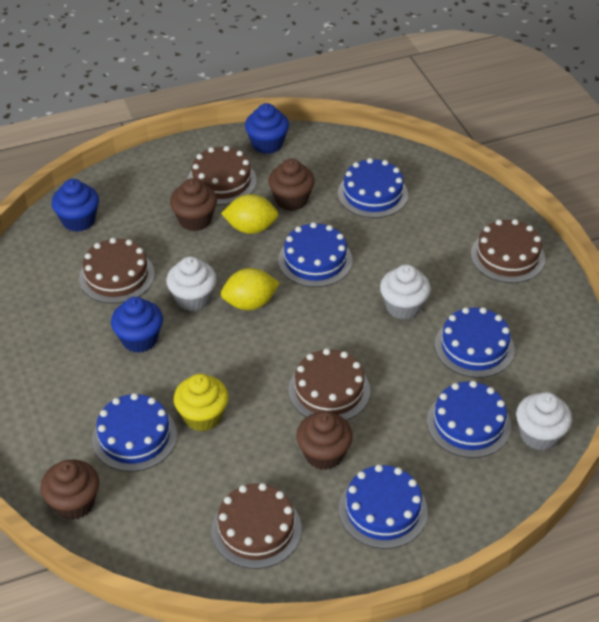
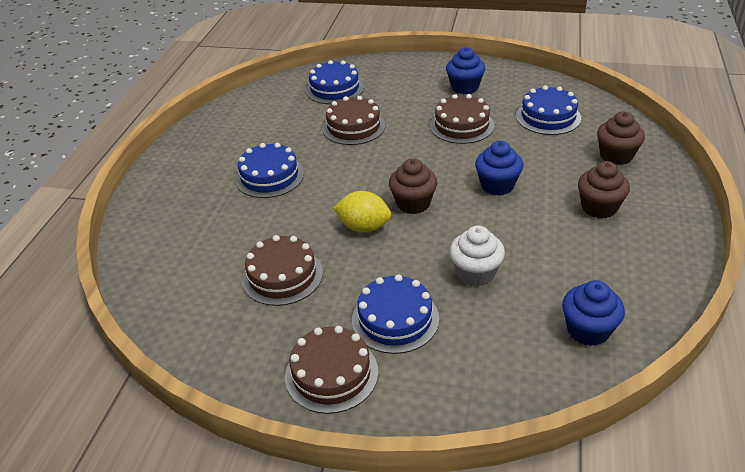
blue cake: [92,393,177,472] [278,222,352,287] [338,158,408,218] [339,464,428,549] [427,381,511,458] [435,307,515,378] = 6 -> [235,143,304,198] [306,60,364,104] [352,274,439,354] [516,85,581,135] = 4
brown cake: [79,238,155,304] [188,146,257,205] [211,483,301,569] [288,348,370,420] [471,219,545,283] = 5 -> [242,235,323,306] [285,326,378,414] [322,96,385,145] [430,94,494,144] = 4
brown cupcake: [41,460,99,520] [170,178,217,231] [268,158,315,211] [296,411,353,470] = 4 -> [389,158,437,214] [578,161,630,219] [597,111,645,165] = 3
white cupcake: [166,256,217,311] [380,264,431,320] [516,392,572,450] = 3 -> [450,225,505,287] = 1
yellow cupcake: [174,373,228,431] = 1 -> none = 0
yellow lemon: [221,194,279,234] [221,268,280,310] = 2 -> [333,191,392,233] = 1

